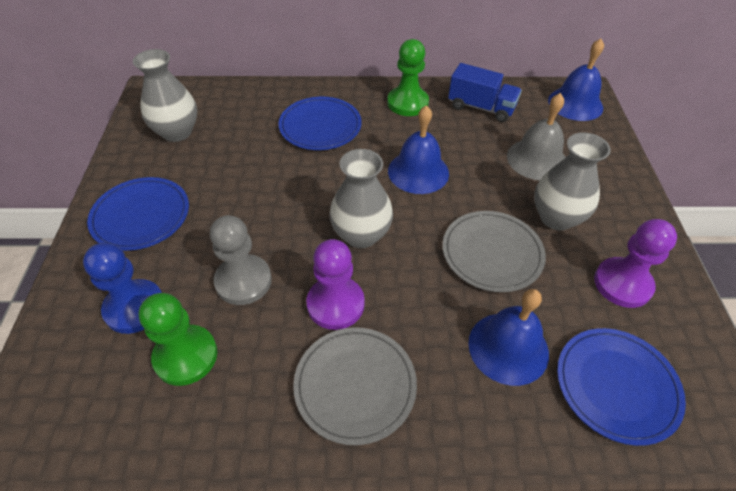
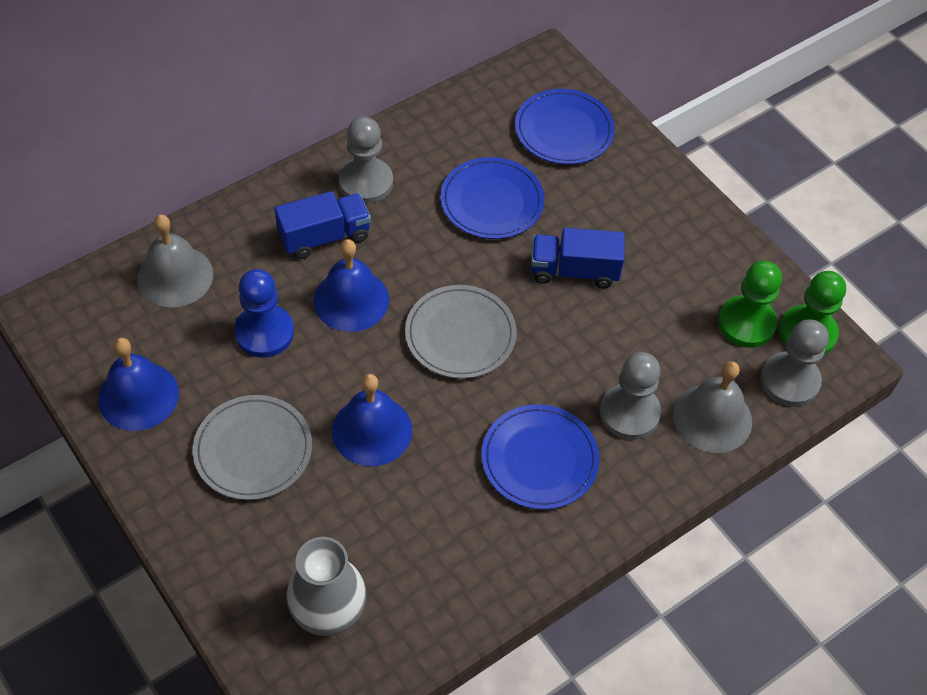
blue truck: [448,63,522,122] = 1 -> [274,191,371,259] [531,228,625,288] = 2
grey bell: [507,93,566,180] = 1 -> [137,214,213,307] [673,361,752,453] = 2
grey pawn: [210,215,272,305] = 1 -> [338,116,393,204] [600,352,661,440] [760,319,829,407] = 3
grey vase: [133,49,197,142] [329,149,393,248] [534,132,611,230] = 3 -> [286,537,367,636] = 1
purple pawn: [306,239,365,330] [594,219,677,308] = 2 -> none = 0

